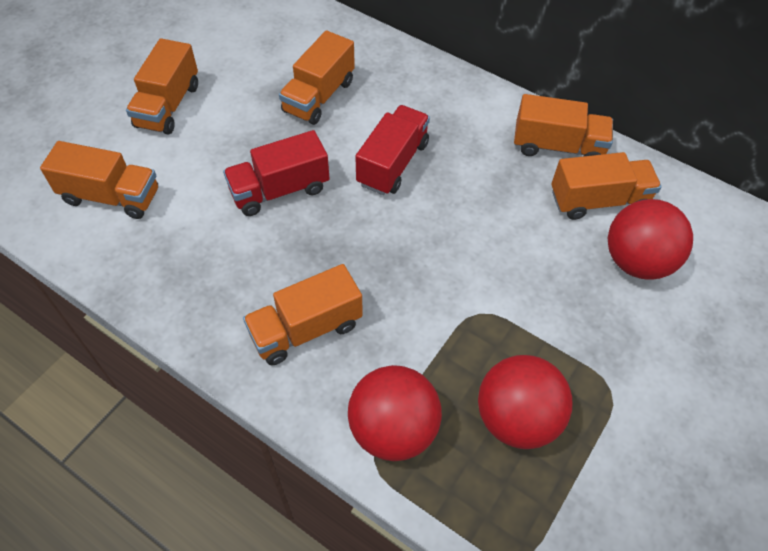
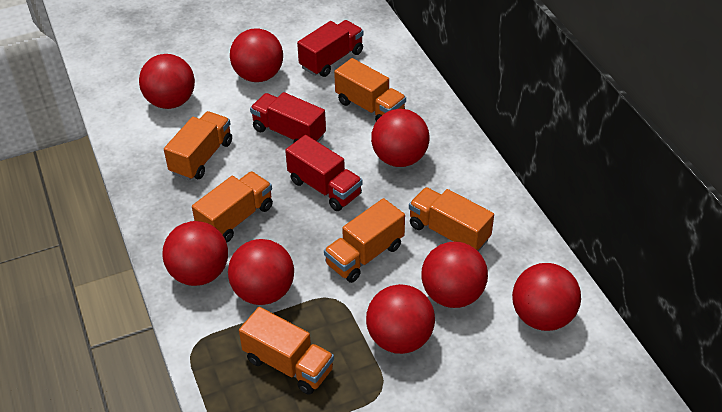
red ball: [348,365,442,461] [478,355,572,449] [608,199,693,280] = 3 -> [139,54,195,109] [162,221,228,286] [228,239,294,305] [230,29,283,82] [366,284,435,354] [371,109,429,167] [421,242,488,308] [512,263,581,331] = 8
red truck: [223,130,329,216] [355,105,430,195] = 2 -> [250,92,326,143] [285,135,362,211] [297,20,364,77] = 3

